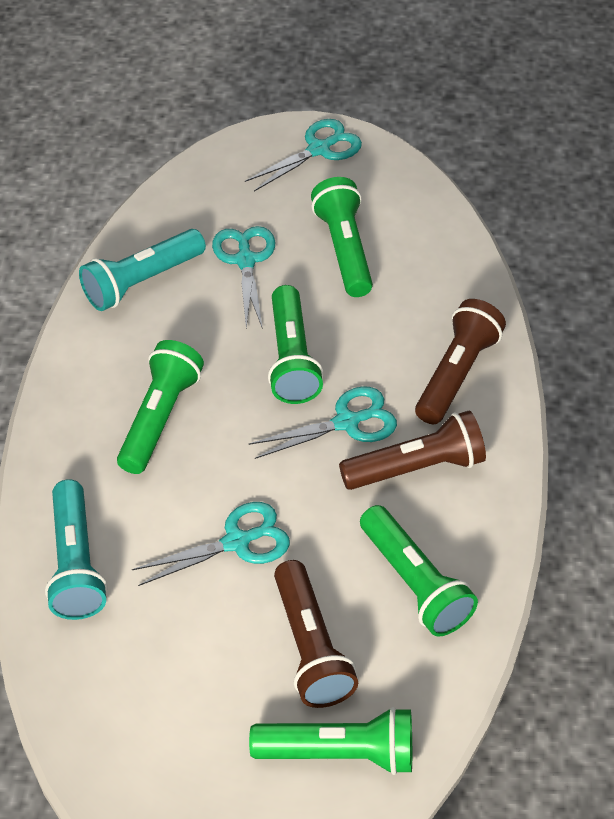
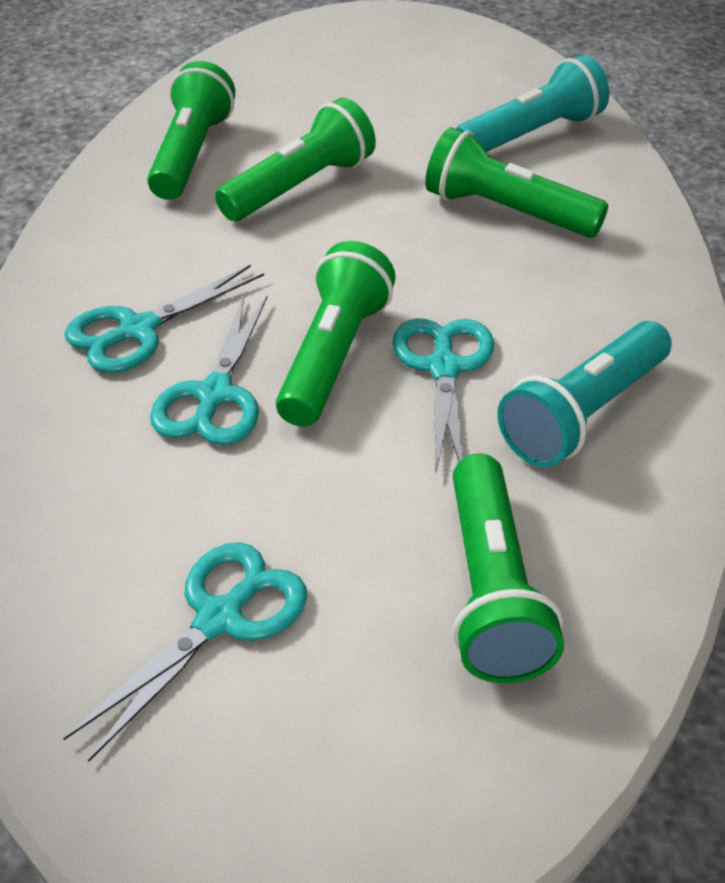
brown flashlight: [274,560,358,708] [339,411,486,490] [415,299,506,424] = 3 -> none = 0

